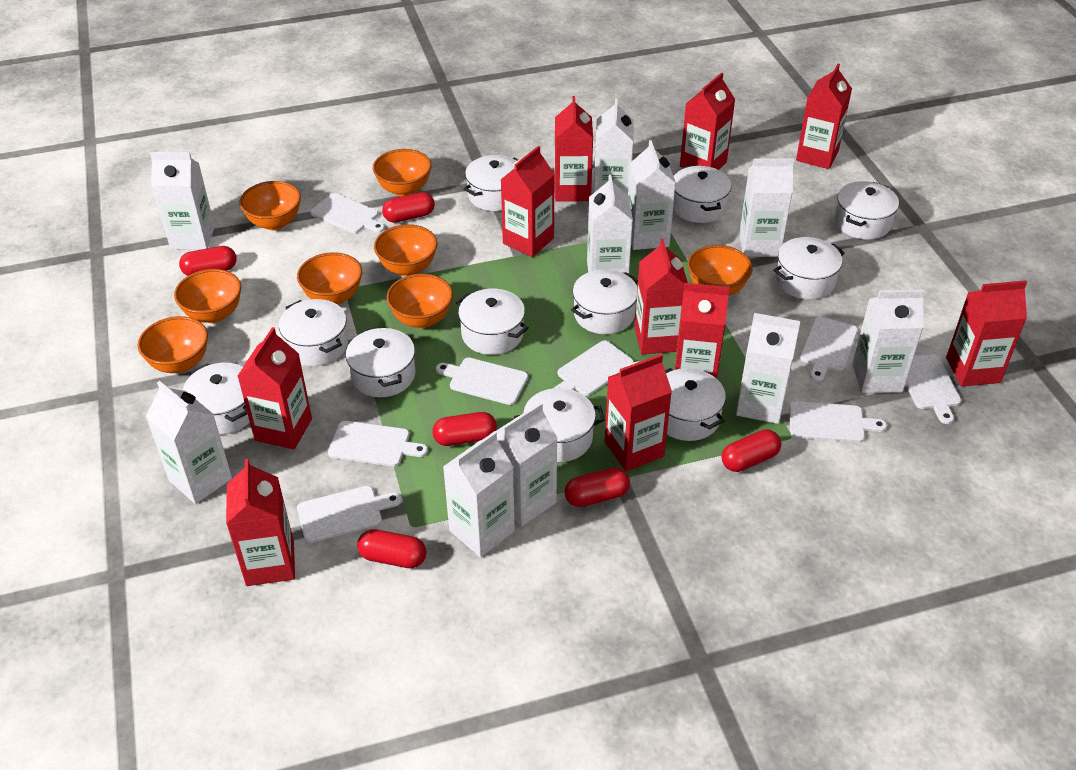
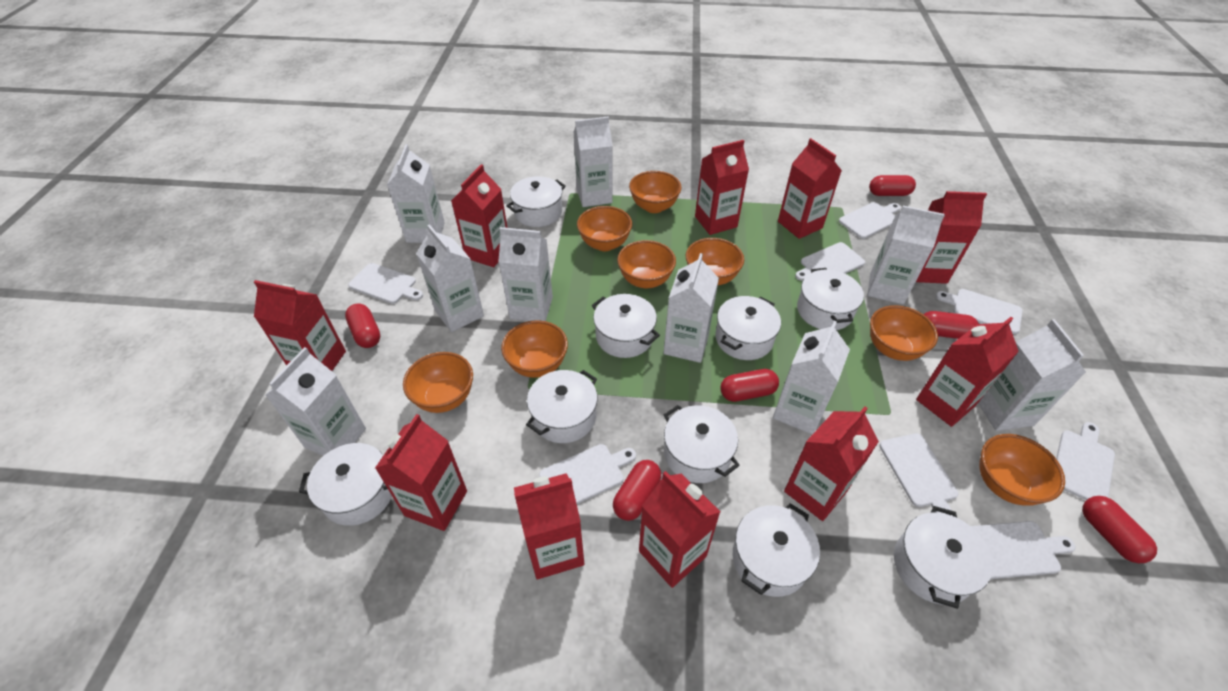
white carton: [145,381,232,504] [150,152,215,250] [443,431,515,557] [495,402,558,526] [587,175,633,274] [594,98,634,195] [628,140,676,250] [736,313,800,424] [739,158,794,257] [852,290,925,393] = 10 -> [265,347,366,456] [387,144,445,243] [416,224,484,332] [498,227,553,321] [573,116,613,207] [663,253,719,363] [773,321,850,435] [867,206,945,304] [978,319,1086,431] = 9
white pot: [183,363,250,435] [279,299,348,366] [346,326,415,397] [456,289,529,355] [464,155,518,211] [514,388,605,462] [571,269,638,334] [665,368,726,441] [673,165,732,223] [773,237,845,300] [835,181,899,240] = 11 -> [299,443,392,526] [506,176,566,227] [526,370,597,443] [592,294,660,358] [664,405,740,483] [715,296,781,360] [733,503,820,597] [797,268,864,330] [894,506,993,609] = 9

